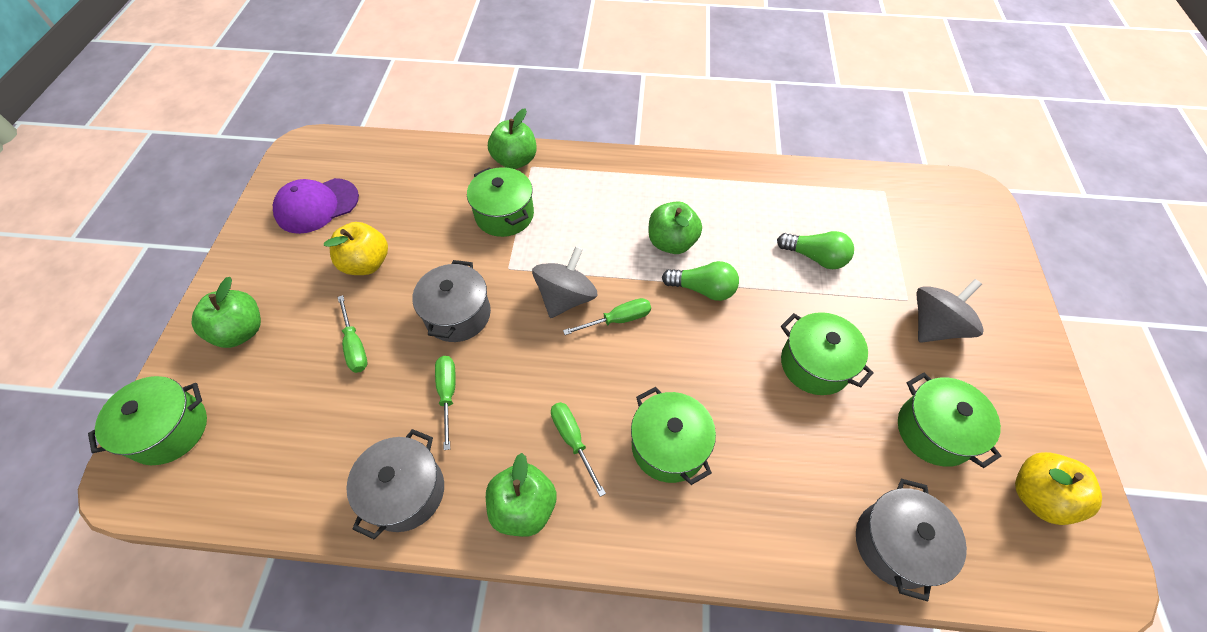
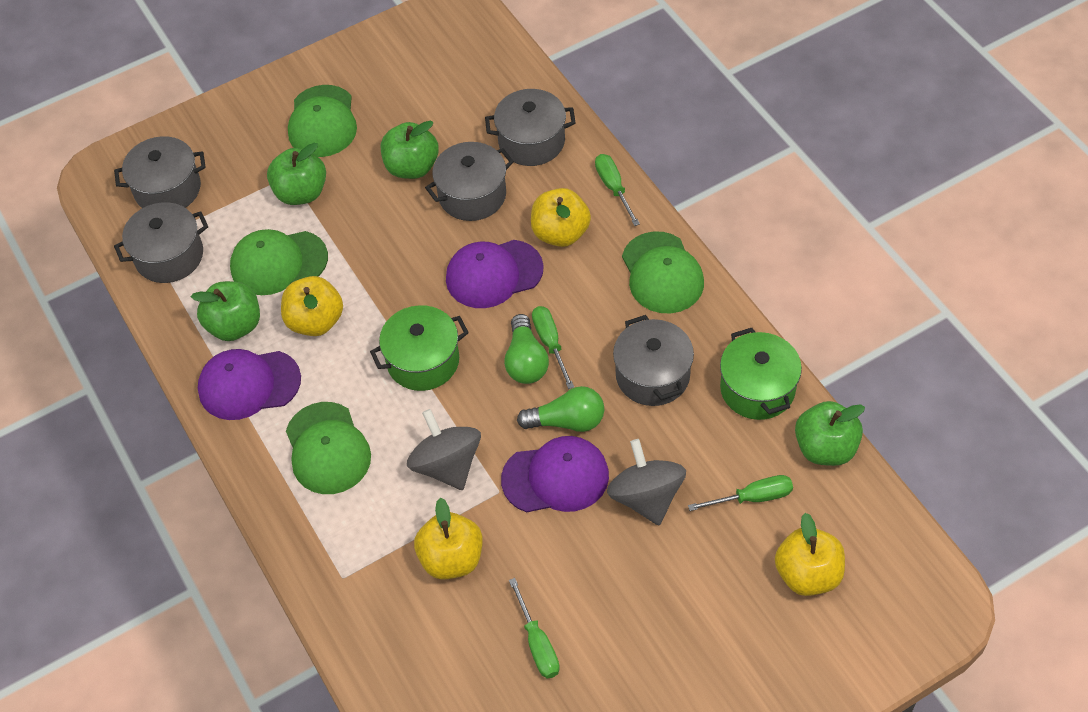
green cap: none = 0 -> [230,229,328,295] [286,402,371,494] [288,85,357,157] [622,231,704,313] = 4
green pot: [88,376,207,465] [467,167,534,237] [631,387,716,485] [781,312,874,395] [898,373,1001,468] = 5 -> [370,305,469,391] [720,328,802,420] = 2
grey pot: [346,429,444,539] [412,260,491,342] [856,479,967,601] = 3 -> [114,136,206,208] [114,202,208,283] [425,142,514,221] [485,89,576,166] [613,315,694,406] = 5
purple cap: [273,178,359,234] = 1 -> [198,349,301,420] [446,240,544,308] [501,436,609,512] = 3
yellow apple: [324,222,388,275] [1015,452,1102,525] = 2 -> [281,276,343,336] [414,498,483,579] [531,188,591,247] [775,513,845,596] = 4

